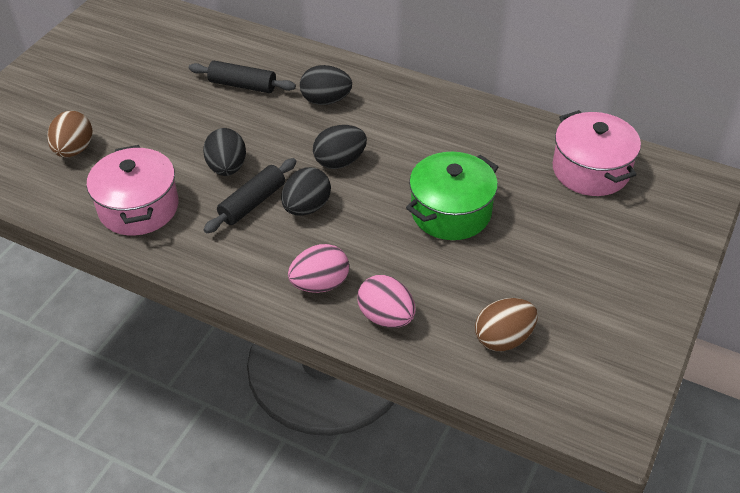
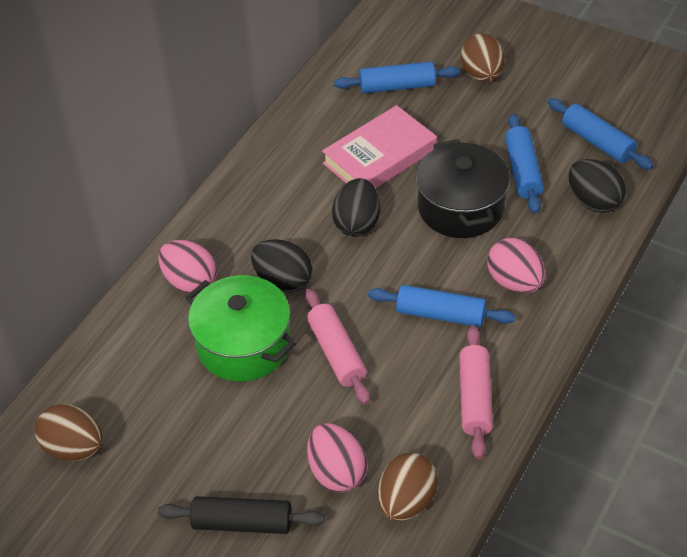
black egg: [203,128,246,176] [281,167,331,216] [300,65,352,105] [313,125,367,169] = 4 -> [251,239,312,293] [332,178,380,237] [569,159,626,213] = 3
black pot: none = 0 -> [416,139,510,238] = 1
black rolling pin: [189,61,296,93] [204,158,297,234] = 2 -> [158,496,325,534] = 1
blue rolling pin: none = 0 -> [334,62,460,93] [368,285,515,327] [505,114,544,214] [548,98,654,170] = 4
brown egg: [47,111,93,157] [475,298,538,351] = 2 -> [35,404,103,461] [377,453,438,522] [461,34,505,82] = 3
pink book: none = 0 -> [322,105,437,188] = 1
pink egg: [288,244,349,293] [357,275,416,328] = 2 -> [158,240,217,294] [307,423,367,493] [487,238,545,293] = 3
pink pot: [87,145,179,236] [553,110,641,196] = 2 -> none = 0
pink rolling pin: none = 0 -> [305,289,370,404] [459,326,493,459] = 2

